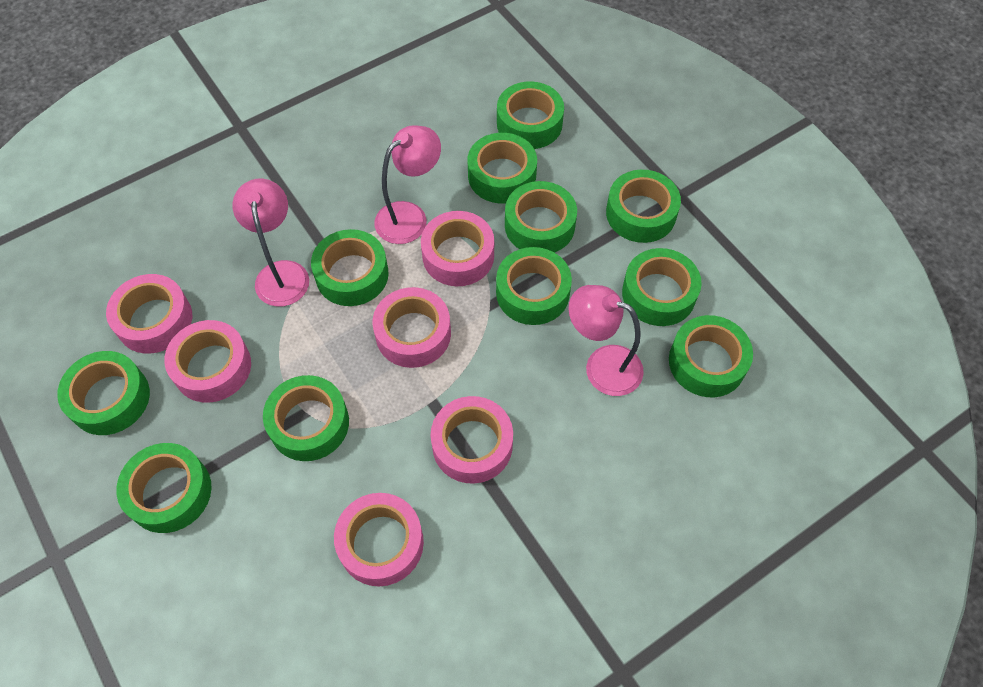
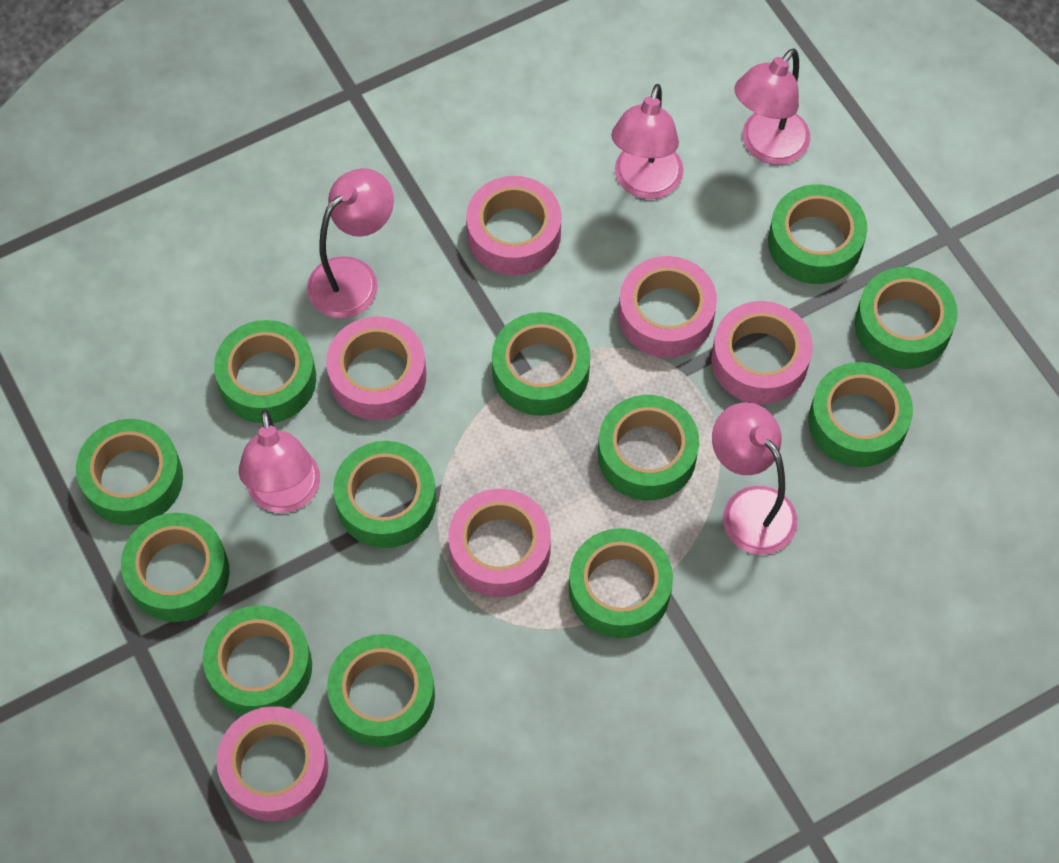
green tape: [57,351,150,435] [116,443,212,533] [263,375,349,461] [311,229,389,306] [468,133,537,203] [496,247,572,325] [497,81,564,149] [505,181,577,253] [606,170,681,243] [622,248,702,326] [669,315,753,397] = 11 -> [76,419,183,525] [121,513,230,622] [203,606,312,716] [214,320,316,424] [327,634,435,747] [333,441,437,548] [492,312,590,416] [569,528,673,638] [598,395,699,501] [768,184,867,284] [808,362,913,467] [855,267,958,369] = 12
pink lamp: [233,179,309,307] [375,125,441,244] [569,285,644,396] = 3 -> [239,409,320,513] [307,168,394,318] [611,84,684,199] [712,402,797,555] [734,48,810,165] = 5

